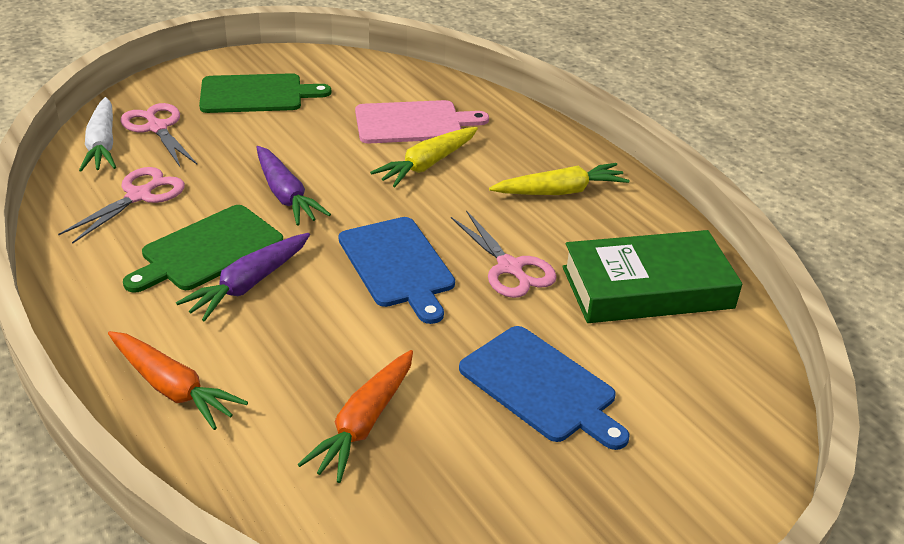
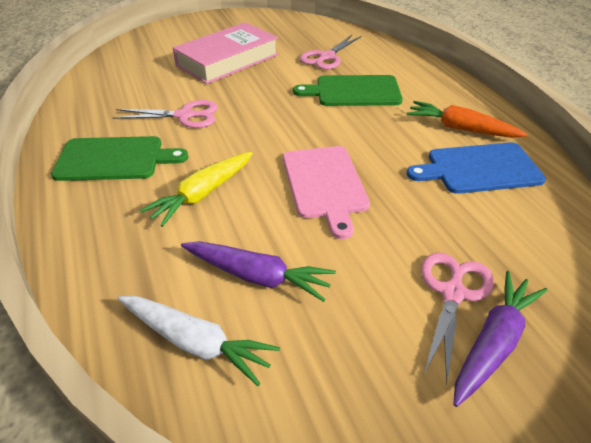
blue cutting board: [339,217,455,324] [459,326,630,450] = 2 -> [407,142,546,194] = 1
green book: [562,230,742,323] = 1 -> none = 0
orange carrot: [108,331,248,430] [298,350,413,483] = 2 -> [407,101,528,138] = 1
pink book: none = 0 -> [173,22,279,84] = 1
yellow carrot: [370,127,478,187] [489,163,630,195] = 2 -> [140,152,253,227] = 1

